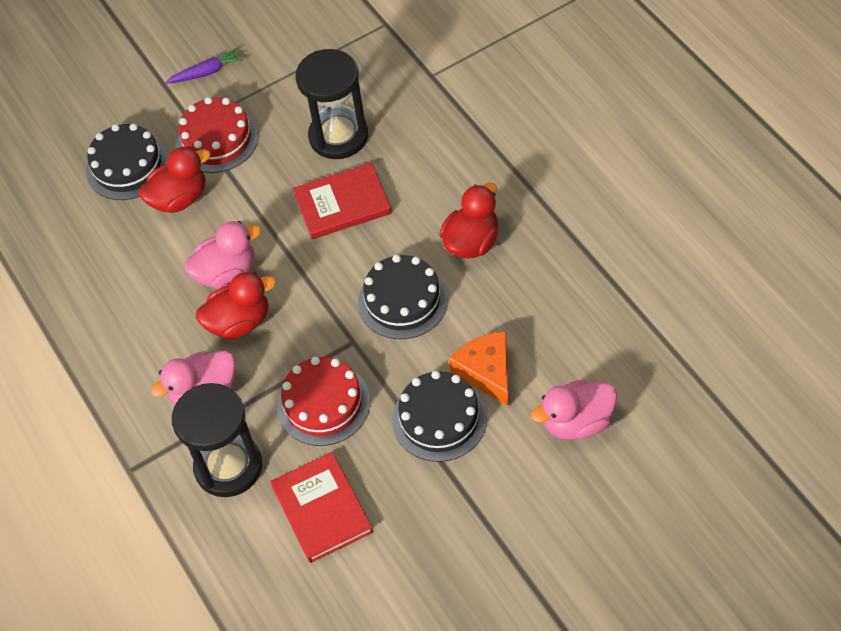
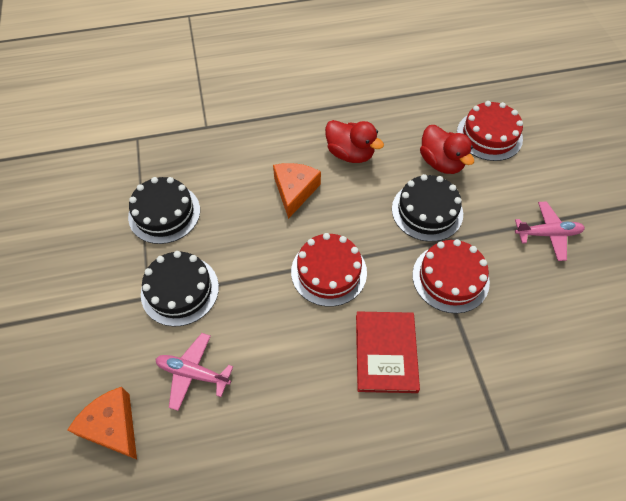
black hourglass: [172,383,262,497] [295,49,368,159] = 2 -> none = 0
orange cheese: [449,331,509,407] = 1 -> [67,387,137,459] [273,163,321,219] = 2
pink duck: [151,351,235,405] [184,221,261,289] [531,380,617,440] = 3 -> none = 0
pink plane: none = 0 -> [155,333,233,411] [515,201,585,261] = 2
purple carrot: [165,48,244,84] = 1 -> none = 0
red book: [270,452,373,563] [293,163,392,239] = 2 -> [356,311,420,393] = 1
red cake: [176,97,258,173] [277,357,370,446] = 2 -> [291,233,367,307] [412,239,490,313] [457,101,523,161] = 3
red duck: [138,146,211,213] [196,272,276,339] [439,182,499,259] = 3 -> [325,120,384,163] [420,125,474,174] = 2

